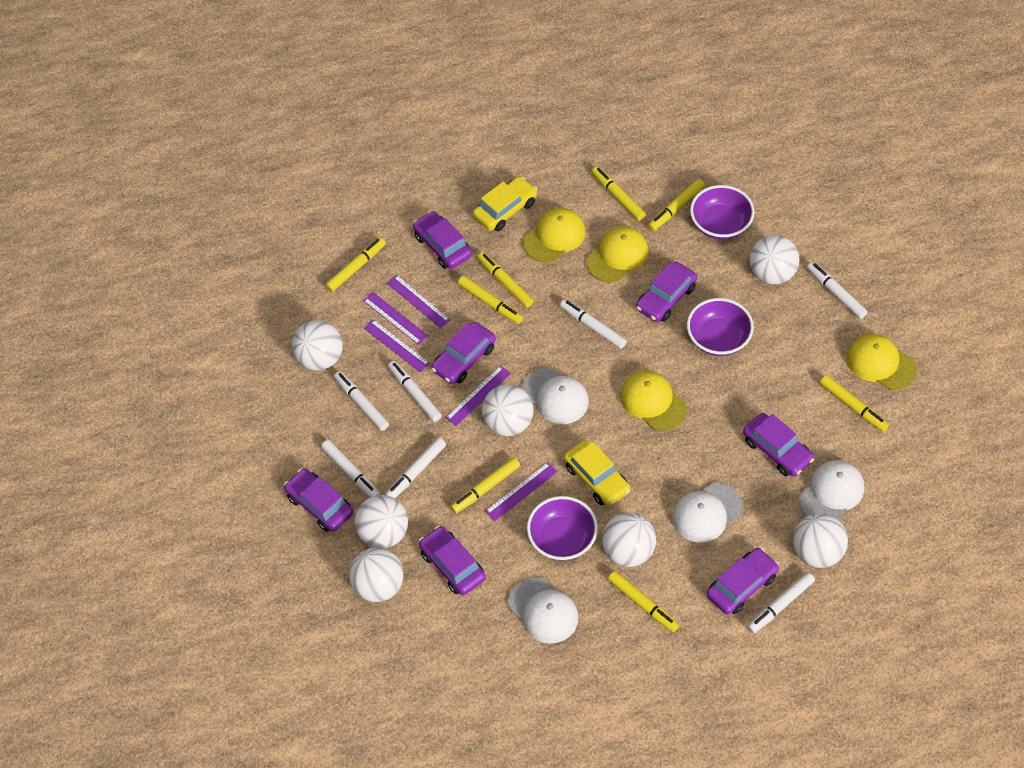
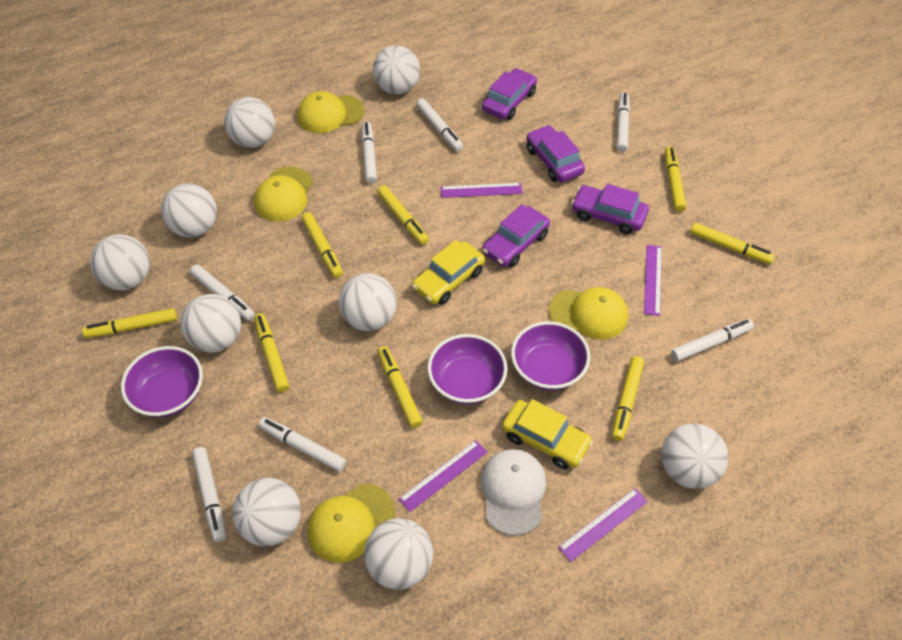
purple car: [284,468,354,532] [413,211,472,269] [419,526,486,596] [431,322,496,384] [636,262,697,322] [706,548,779,615] [743,413,814,477] = 7 -> [482,68,537,120] [482,204,550,267] [526,125,585,182] [571,184,649,234] = 4
purple ruler: [363,292,428,345] [364,319,430,373] [387,275,451,328] [446,366,511,426] [485,462,558,521] = 5 -> [399,440,487,512] [441,183,523,198] [558,488,648,562] [644,245,662,316] = 4
white ball: [292,320,343,370] [349,547,404,602] [355,495,408,548] [482,384,534,436] [602,513,656,567] [749,235,800,285] [793,513,848,568] = 7 -> [90,234,150,291] [161,183,217,238] [180,294,241,353] [224,97,275,148] [232,478,301,546] [339,273,397,331] [364,518,433,590] [373,45,420,94] [661,423,728,489] = 9
white cap: [508,578,579,644] [522,368,589,424] [672,483,743,543] [799,460,864,520] = 4 -> [481,449,546,536] = 1

